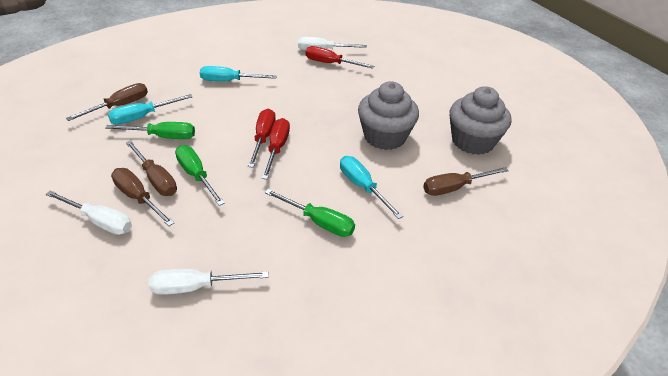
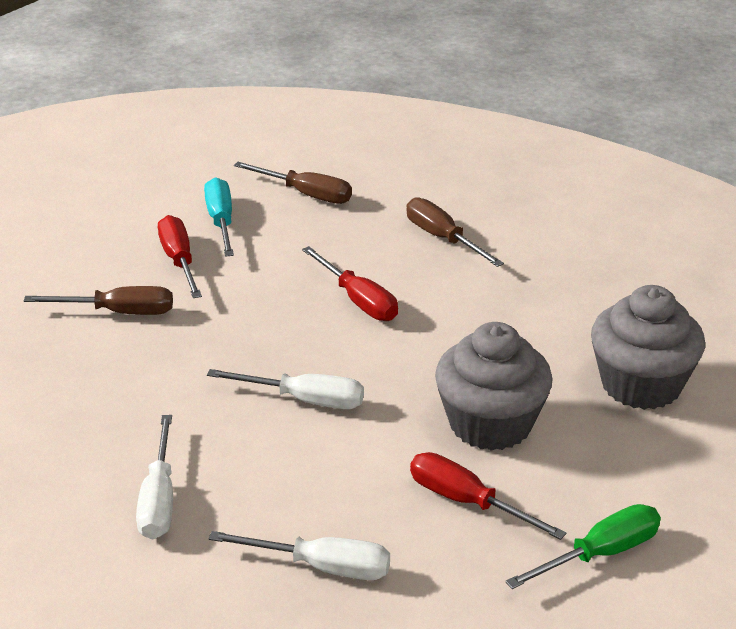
brown screwdriver: [66,83,148,121] [111,168,174,226] [126,141,177,196] [423,167,509,196] = 4 -> [24,286,173,315] [234,162,352,204] [406,197,504,267] = 3
green screwdriver: [105,122,195,139] [175,145,225,206] [265,189,355,237] = 3 -> [505,504,661,589] = 1
turquoise screwdriver: [108,94,193,125] [200,66,277,81] [340,156,403,219] = 3 -> [204,177,234,257] = 1

